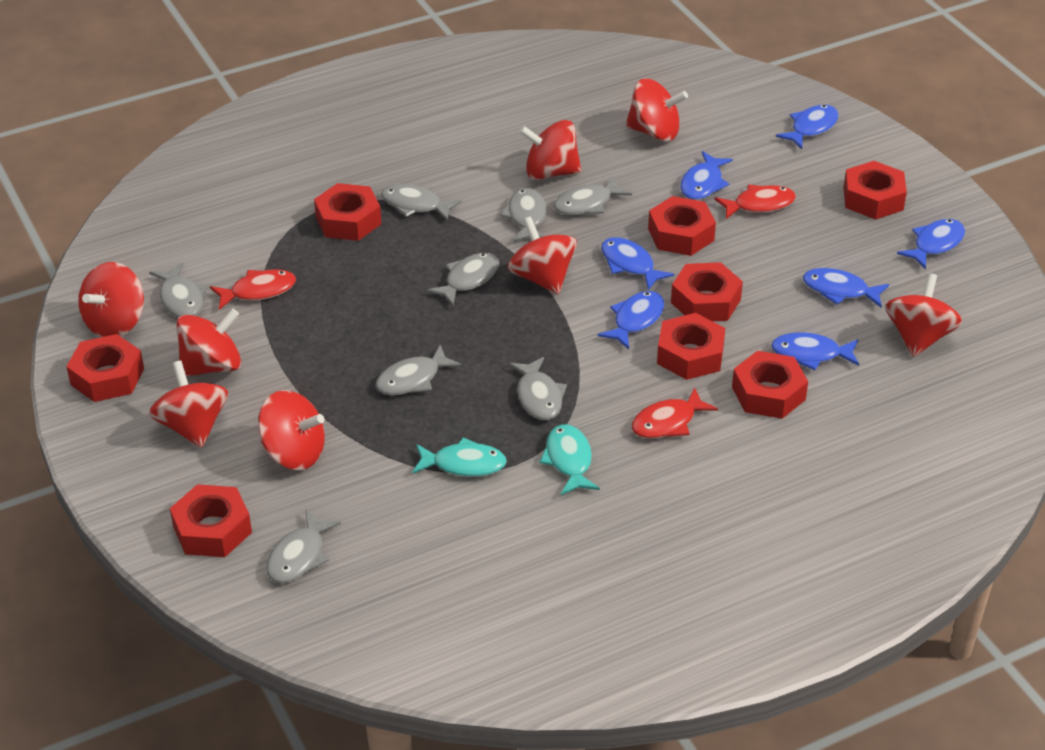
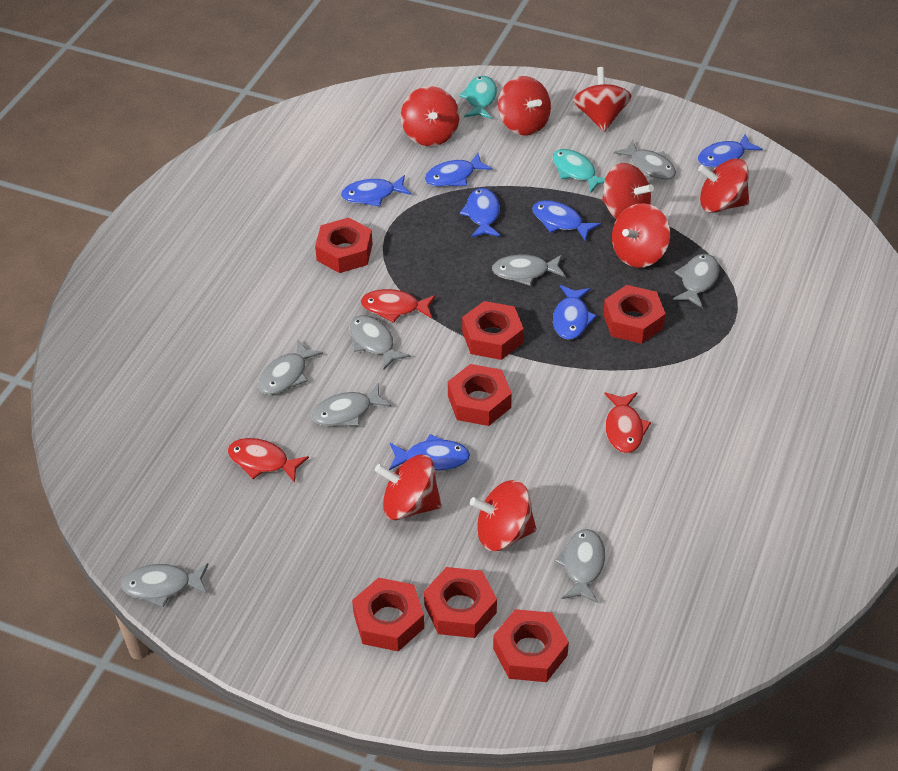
red nut: [66,334,144,402] [170,484,252,557] [314,183,381,241] [648,196,716,256] [657,313,725,380] [671,262,743,321] [732,351,808,419] [843,161,907,220] = 8 -> [315,217,373,273] [352,578,424,651] [424,567,497,638] [448,364,512,426] [462,301,524,360] [493,609,569,682] [603,285,666,344] = 7

